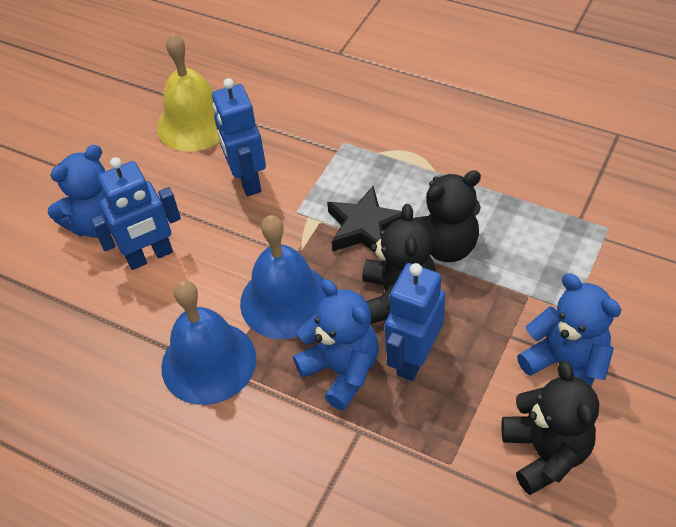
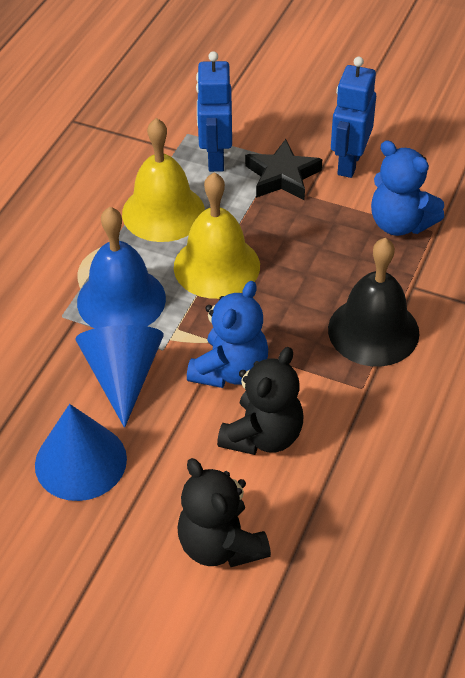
black bell: none = 0 -> [328,238,419,366] = 1
black teddy bear: [362,204,436,324] [413,170,481,262] [502,361,599,495] = 3 -> [177,458,271,567] [217,347,304,455] = 2
blue bell: [161,281,256,405] [240,215,327,339] = 2 -> [77,207,166,328] = 1
blue cone: none = 0 -> [35,404,127,501] [75,325,164,428] = 2
blue robot: [91,157,181,270] [212,78,266,196] [385,263,445,381] = 3 -> [196,51,232,172] [331,57,376,178] = 2
blue teddy bear: [48,145,111,237] [293,279,378,410] [517,274,621,386] = 3 -> [187,281,268,388] [371,140,444,236] = 2
yellow bell: [157,33,220,152] = 1 -> [122,118,205,242] [174,173,260,299] = 2

